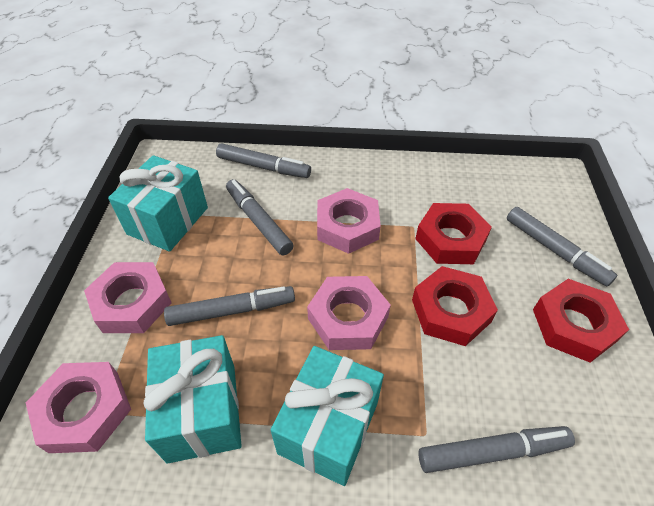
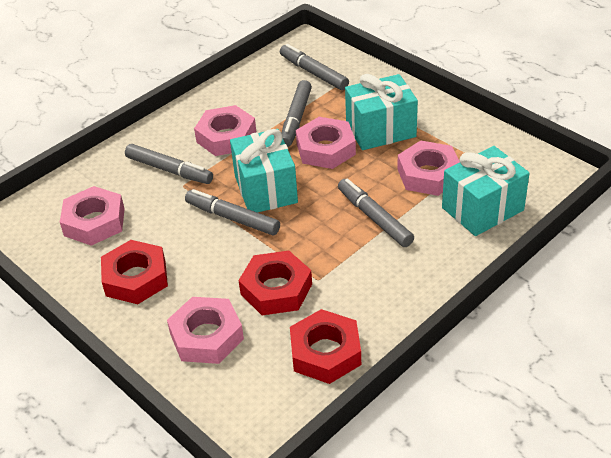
pink nut: [26,362,131,453] [84,262,172,333] [307,276,391,350] [317,188,381,254] = 4 -> [60,186,125,246] [167,297,244,364] [194,105,256,156] [296,117,356,169] [397,140,460,196] = 5

